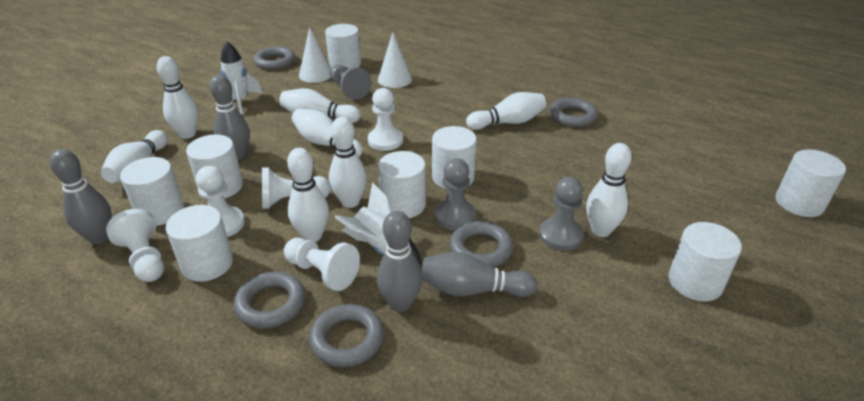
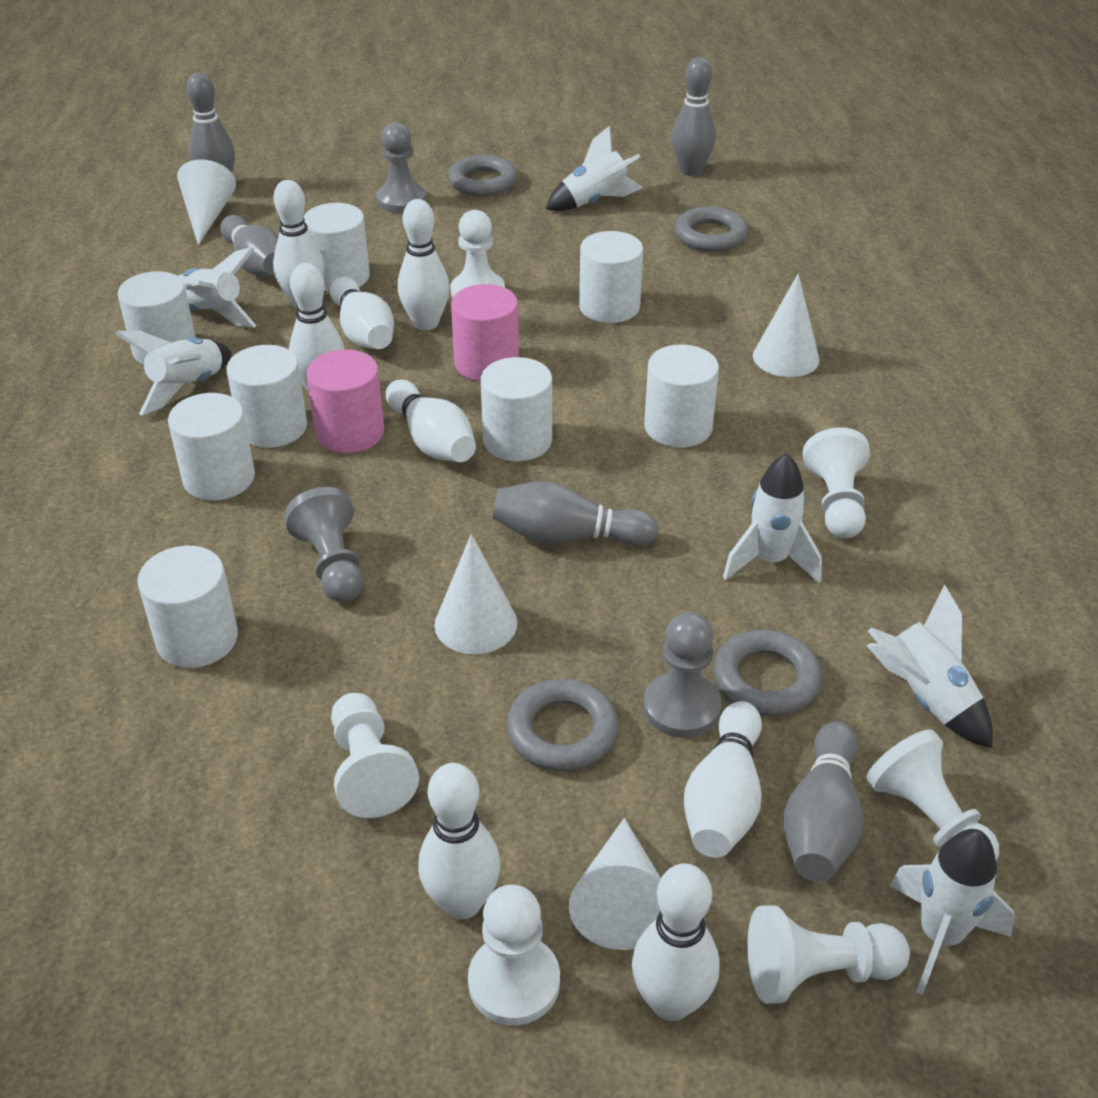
grey bowling pin: [50,149,112,244] [210,75,250,160] [377,211,423,312] [421,252,537,297] = 4 -> [186,73,235,173] [220,215,279,277] [493,481,658,546] [672,57,716,176] [783,721,863,882] = 5
grey ring: [234,272,305,328] [254,47,295,70] [309,304,384,367] [450,221,513,267] [550,98,598,127] = 5 -> [448,155,517,196] [507,679,619,771] [675,206,748,252] [713,630,822,716] = 4
pink cylinder: none = 0 -> [307,350,384,453] [451,284,519,381] = 2
white cone: [299,27,331,83] [378,32,412,88] = 2 -> [177,160,236,245] [434,534,517,654] [569,818,661,950] [753,273,820,377] = 4
white pawn: [106,209,164,282] [196,166,245,237] [262,168,331,209] [284,238,360,291] [368,88,403,151] = 5 -> [331,693,419,818] [451,210,505,298] [468,885,560,1025] [747,905,910,1004] [803,427,870,538] [867,729,999,861] = 6
white rocket: [221,42,263,114] [334,182,422,264] = 2 -> [115,330,232,416] [178,247,257,328] [546,126,643,211] [723,453,822,583] [866,584,993,748] [889,829,1015,995] = 6

